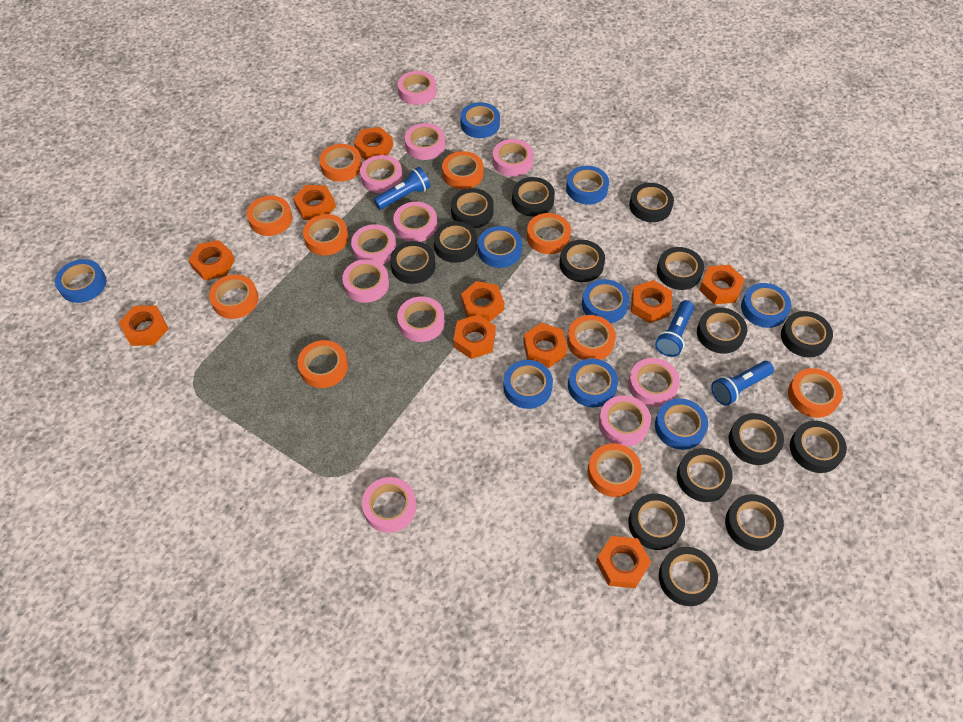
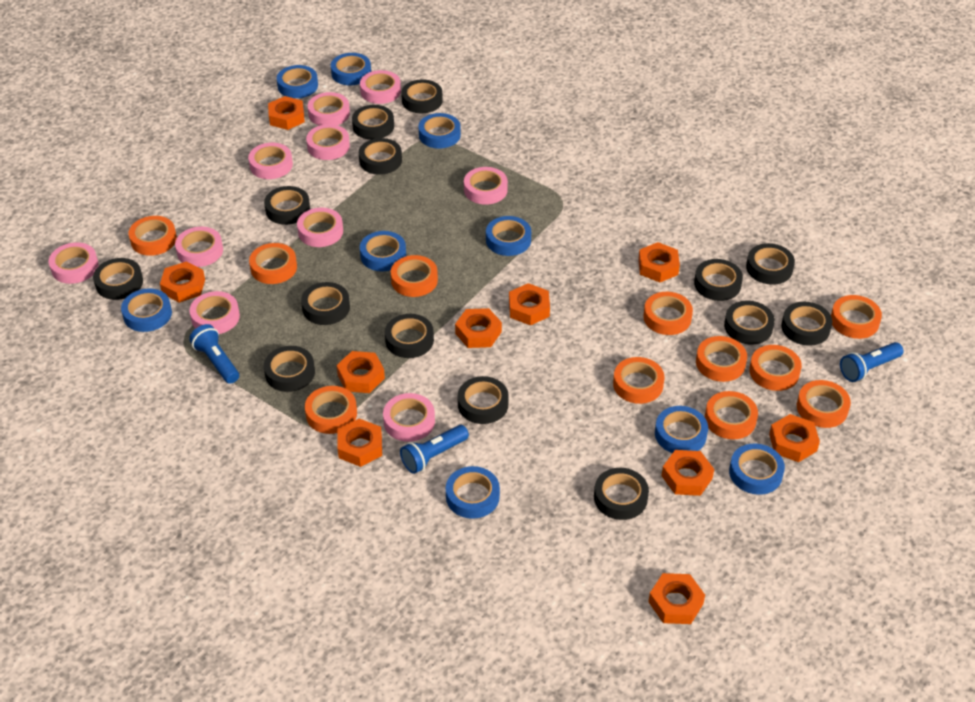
black tape: [390,241,436,284] [433,221,478,263] [451,188,494,228] [512,177,555,217] [559,240,605,282] [628,493,685,550] [629,183,674,222] [657,247,704,290] [659,547,718,606] [677,448,733,502] [697,307,747,354] [725,494,784,551] [729,413,784,465] [781,311,833,357] [790,421,847,473] = 15 -> [93,258,143,300] [264,186,310,225] [264,346,315,392] [301,282,350,325] [352,105,394,140] [359,138,402,175] [385,314,434,358] [401,80,443,113] [458,376,509,424] [594,468,649,520] [694,259,743,301] [724,301,775,344] [746,243,795,285] [781,302,832,346] = 14
orange tape: [209,274,259,319] [247,196,292,236] [298,340,348,388] [303,214,348,255] [319,144,362,182] [442,151,484,189] [527,213,571,254] [567,315,616,360] [588,444,642,497] [788,368,843,418] = 10 -> [129,216,177,256] [249,243,297,284] [305,386,357,434] [391,255,438,297] [613,357,664,404] [643,292,693,335] [696,336,747,382] [705,391,758,439] [749,345,802,391] [797,380,851,428] [831,295,882,339] = 11
pink tape: [342,259,389,303] [351,224,396,264] [360,155,403,193] [362,477,416,533] [393,202,437,242] [397,296,445,342] [398,71,437,105] [405,123,445,160] [493,139,534,177] [599,395,651,446] [628,358,680,407] = 11 -> [49,242,99,284] [175,227,223,267] [189,291,240,334] [248,143,293,179] [297,208,343,247] [306,124,350,160] [308,92,350,126] [360,70,401,104] [383,393,435,442] [464,167,508,205] = 10

